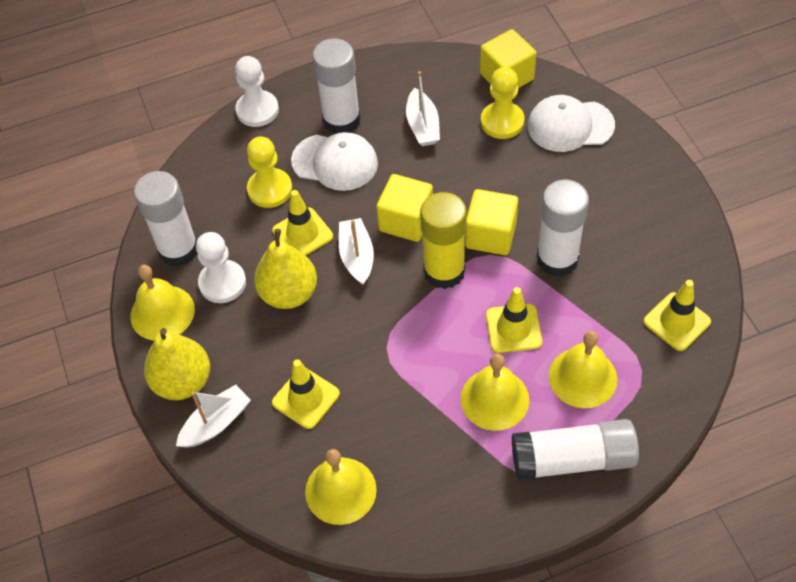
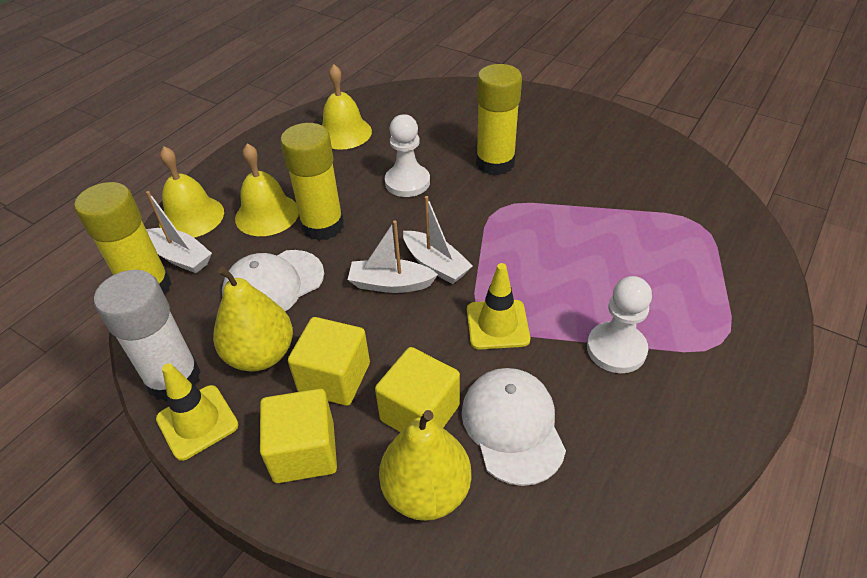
white glue stick: [134,171,198,267] [312,38,361,134] [512,419,639,481] [537,180,589,277] = 4 -> [94,270,201,402] = 1
yellow bell: [130,265,195,341] [305,449,377,525] [461,354,529,431] [549,331,617,408] = 4 -> [159,146,224,238] [235,144,299,236] [322,64,372,150] = 3
yellow glue stick: [420,192,467,289] = 1 -> [74,182,172,295] [280,123,344,241] [476,64,522,176] = 3
yellow pawn: [247,136,292,208] [481,67,525,139] = 2 -> none = 0
yellow traffic cone: [272,190,333,256] [272,360,340,429] [486,287,542,353] [643,280,711,351] = 4 -> [156,363,238,461] [467,263,530,349] = 2

